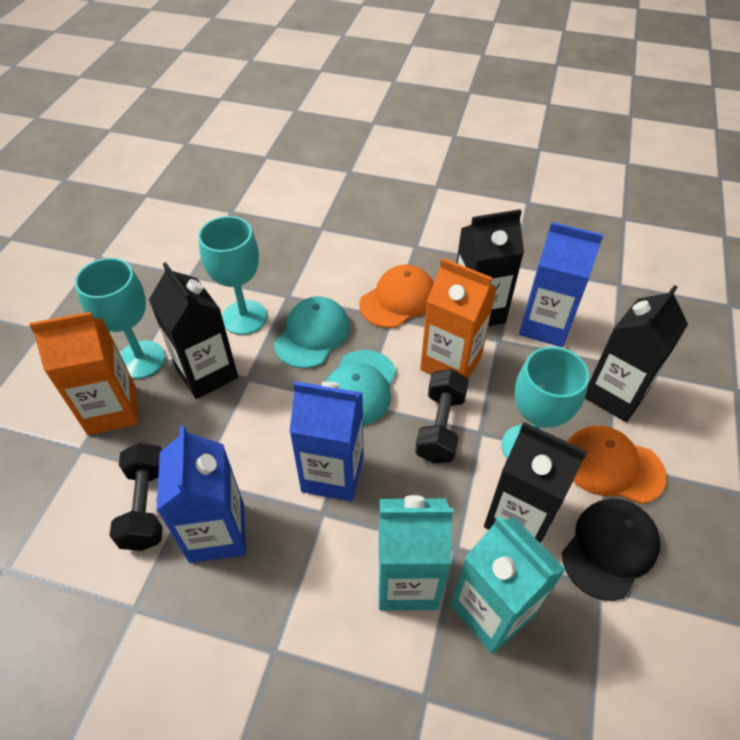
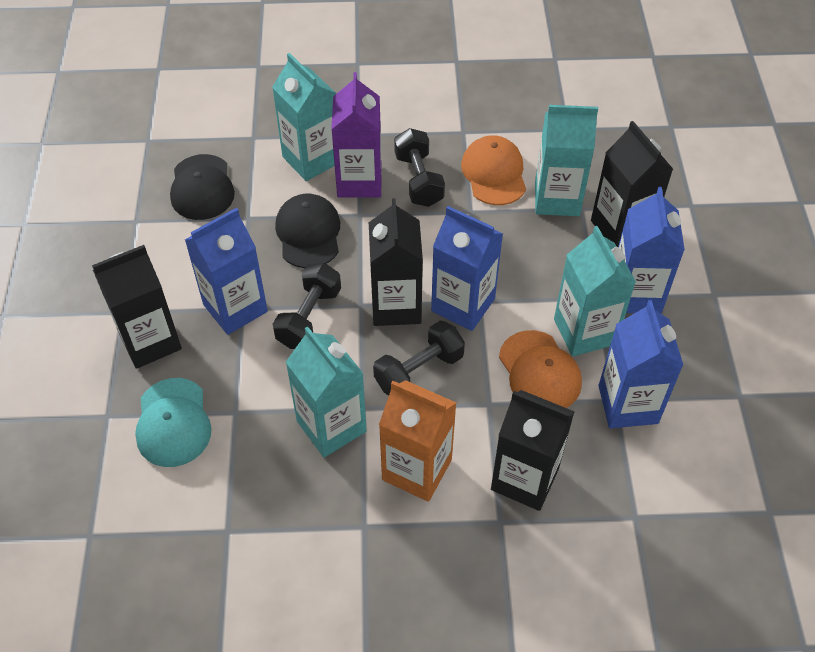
black cap: [562,499,660,601] = 1 -> [170,154,235,220] [275,194,340,268] = 2
black dumbbell: [109,443,163,551] [415,369,469,464] = 2 -> [273,263,341,349] [373,321,465,396] [394,128,445,207] = 3
blue carton: [157,425,246,563] [289,381,363,502] [519,222,604,347] = 3 -> [185,208,268,335] [431,206,503,331] [598,300,683,429] [618,187,685,314] = 4
orange carton: [29,312,138,435] [420,258,497,378] = 2 -> [379,380,456,502] = 1
purple carton: none = 0 -> [331,72,382,198] = 1
turquoise cap: [274,296,350,368] [326,350,397,426] = 2 -> [135,378,212,467] = 1
turquoise carton: [378,495,453,611] [451,516,566,654] = 2 -> [272,53,336,181] [286,326,367,457] [535,105,598,216] [554,226,636,357] = 4
turquoise goblet: [74,258,165,379] [198,216,267,335] [501,347,589,459] = 3 -> none = 0

